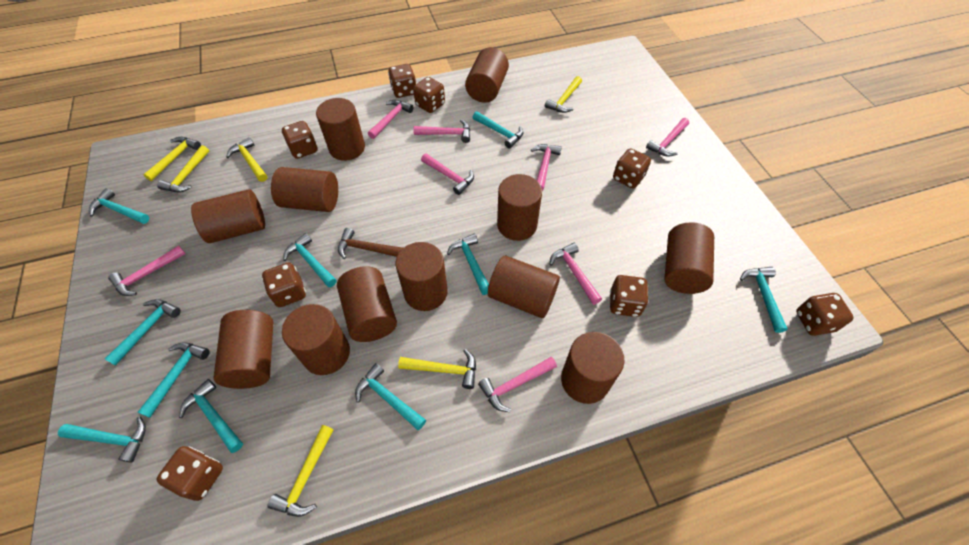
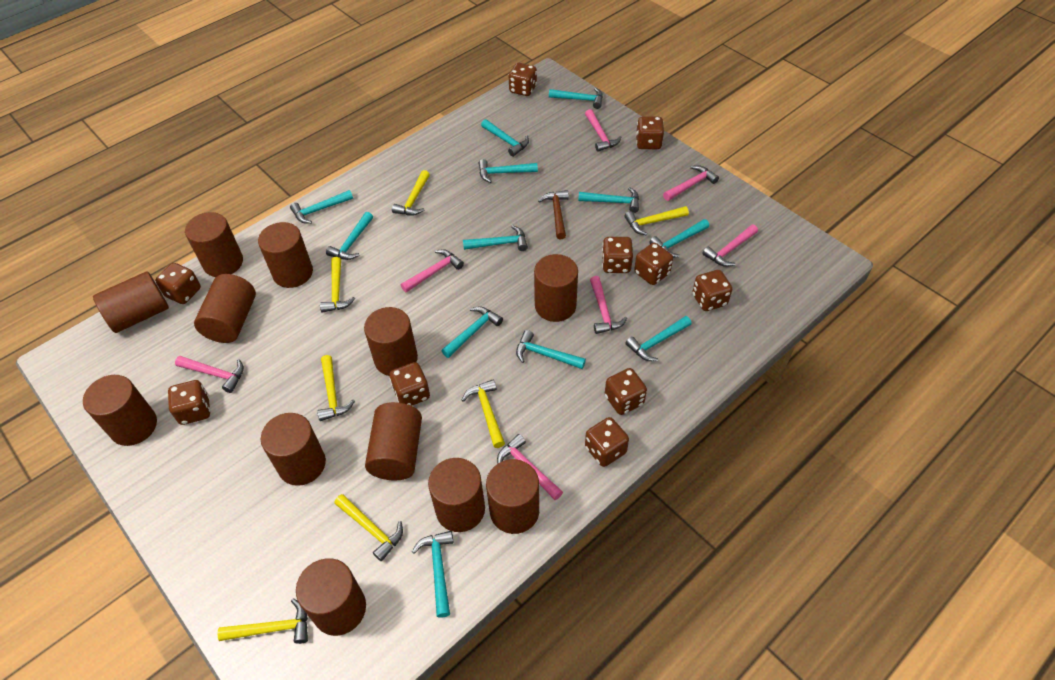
brown dice: [157,446,223,501] [262,263,306,307] [282,121,318,159] [388,64,416,98] [413,77,445,113] [610,275,649,317] [613,148,651,188] [796,293,854,336] = 8 -> [155,263,201,304] [168,380,211,425] [389,362,430,406] [508,63,537,96] [585,417,629,467] [602,237,633,273] [605,368,647,415] [634,243,673,285] [636,116,664,149] [692,270,732,311] = 10
pink hammer: [108,246,186,296] [368,100,414,139] [413,119,470,143] [421,153,474,195] [478,357,557,412] [531,144,562,191] [550,243,602,305] [646,118,689,157] = 8 -> [175,356,244,393] [401,249,464,293] [497,434,563,500] [585,109,622,152] [590,276,627,334] [663,165,719,201] [702,225,758,267] = 7
turquoise hammer: [58,417,146,463] [89,188,149,224] [105,299,181,366] [138,342,210,418] [179,379,243,453] [283,233,337,287] [355,363,426,430] [447,234,489,295] [472,111,523,149] [740,267,788,333] = 10 -> [290,190,353,224] [326,212,373,260] [412,531,453,618] [441,306,503,358] [463,225,528,251] [479,159,538,183] [481,119,529,157] [516,330,586,369] [549,88,603,109] [578,187,639,213] [626,316,692,361] [649,219,709,257] = 12
yellow hammer: [143,137,201,181] [157,145,209,192] [226,137,267,182] [267,425,334,517] [398,349,476,389] [545,76,582,113] = 6 -> [217,599,308,644] [317,355,355,421] [320,257,355,313] [334,494,403,561] [392,170,430,215] [462,379,505,448] [625,206,689,235] = 7

